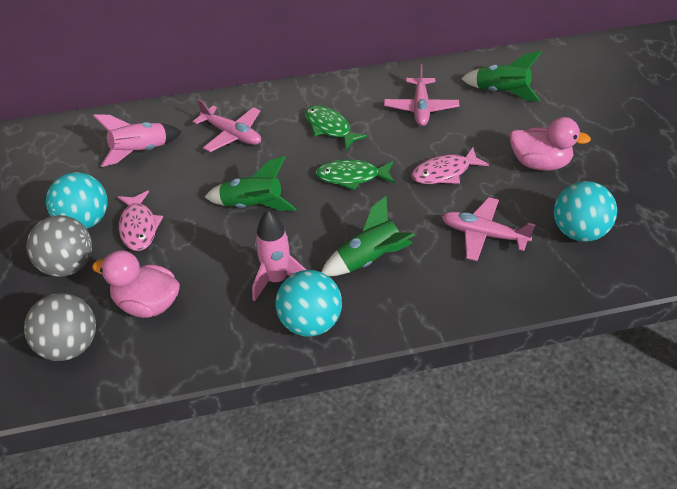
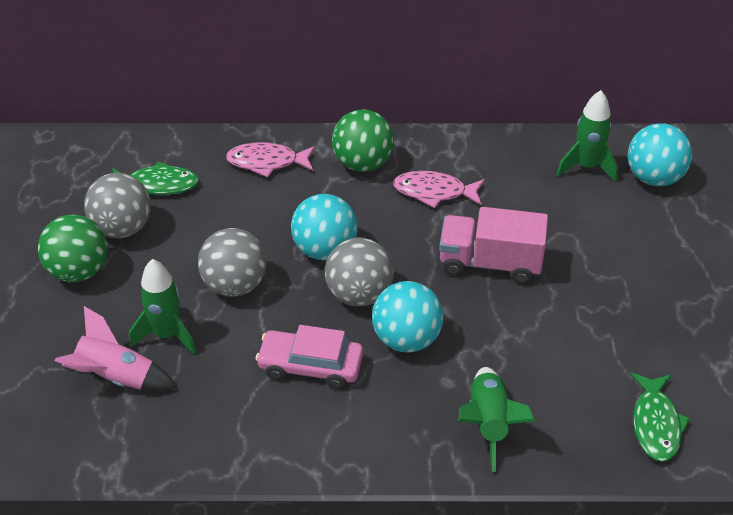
green ball: none = 0 -> [38,214,107,282] [332,109,394,172] = 2
grey ball: [24,293,96,361] [27,215,92,277] = 2 -> [84,173,151,238] [198,228,267,297] [325,238,394,307] = 3
pink car: none = 0 -> [255,325,363,389] = 1
pink duck: [92,250,180,318] [510,117,591,171] = 2 -> none = 0
pink plane: [193,99,261,152] [384,64,459,126] [442,197,535,261] = 3 -> none = 0
pink rocket: [93,114,182,167] [252,211,306,301] = 2 -> [55,306,177,391] = 1
pink truck: none = 0 -> [439,207,548,284] = 1

